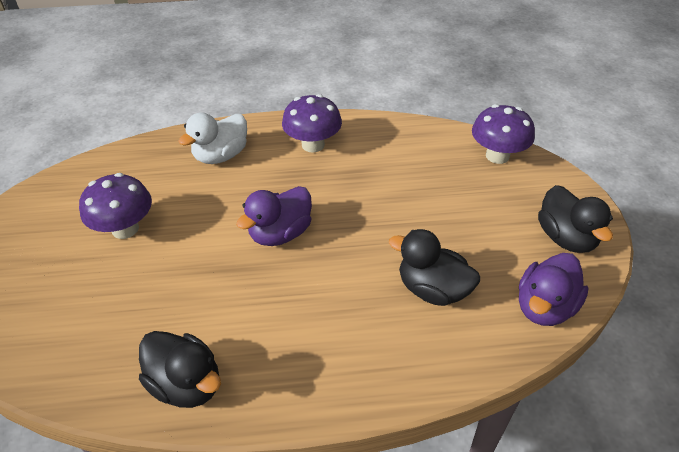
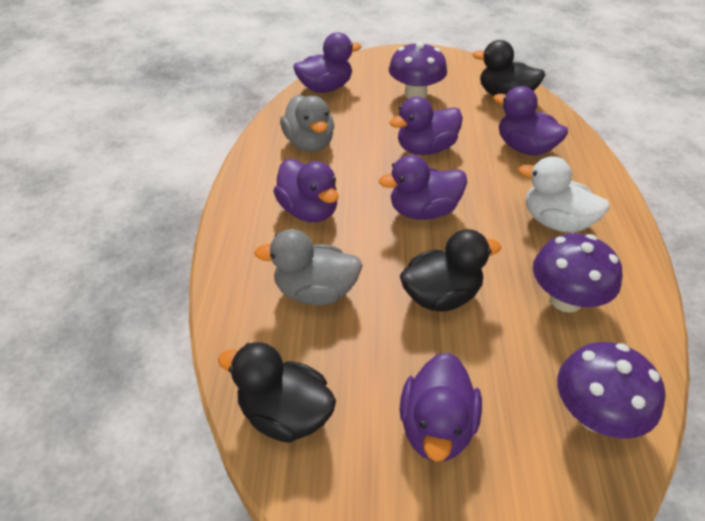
grey duck: none = 0 -> [254,229,363,305] [280,95,334,152] = 2
purple duck: [236,186,312,246] [519,253,589,326] = 2 -> [273,159,339,222] [293,32,361,93] [379,155,467,220] [390,97,463,155] [400,352,482,462] [493,86,568,155] = 6

